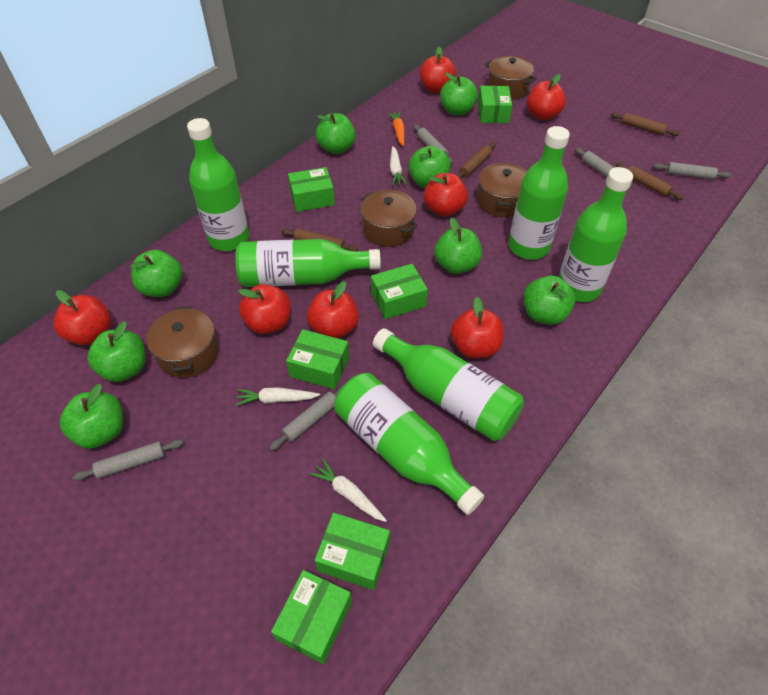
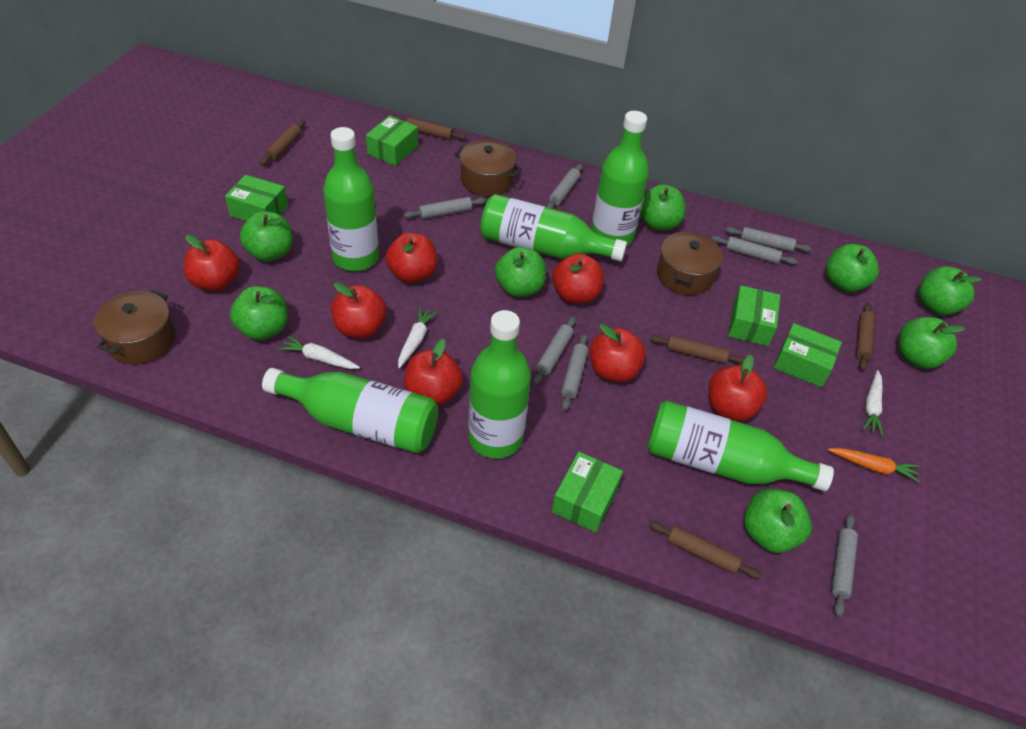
brown pot: [146,306,219,378] [361,190,418,247] [477,163,527,217] [485,56,537,100] = 4 -> [94,290,175,364] [455,140,522,196] [657,231,723,295] = 3
brown rolling pin: [281,228,358,251] [457,142,496,179] [611,112,680,136] [616,163,684,200] = 4 -> [260,120,305,166] [396,117,467,140] [649,335,745,364] [649,521,762,579] [856,303,875,371] = 5
green box: [271,570,352,664] [286,329,349,389] [288,167,335,212] [315,513,390,590] [371,264,428,319] [478,86,512,123] = 6 -> [225,175,288,221] [366,115,418,166] [552,452,623,533] [728,285,780,346] [774,323,842,388] = 5
grey rolling pin: [73,439,184,481] [269,385,343,451] [413,124,453,164] [575,148,632,188] [653,162,731,180] = 5 -> [404,197,486,219] [533,316,576,385] [546,164,583,209] [561,334,588,411] [711,236,798,265] [725,227,812,252] [831,514,858,617] = 7

